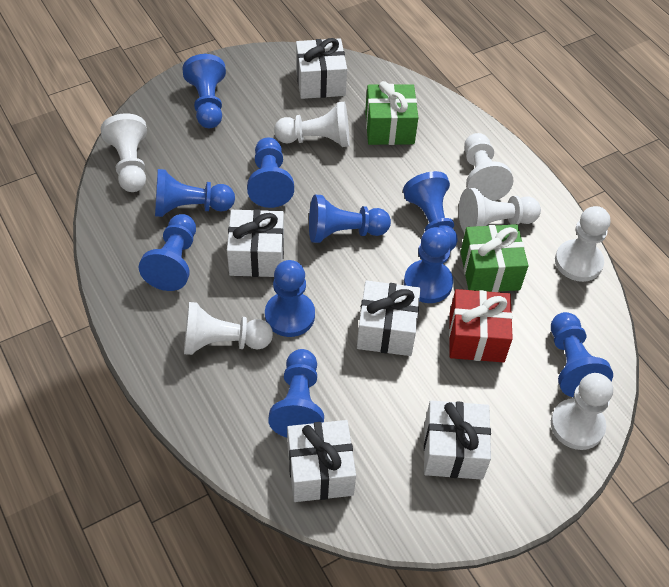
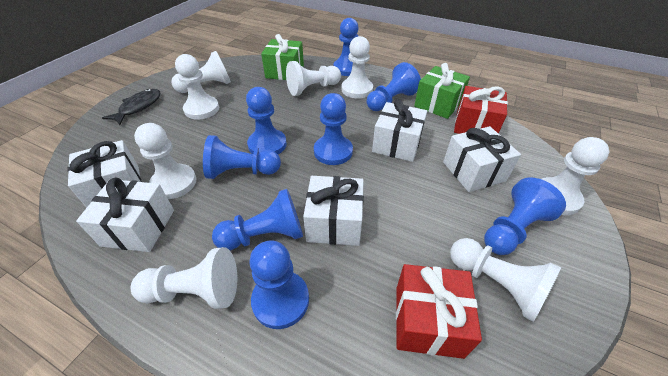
black fish: none = 0 -> [102,89,160,125] = 1
blue pawn: [139,214,196,291] [155,169,235,217] [182,54,226,128] [247,138,294,208] [265,260,315,337] [268,349,324,438] [309,195,391,243] [403,171,457,251] [404,227,453,303] [551,312,613,397] = 10 -> [203,135,281,179] [212,189,303,250] [246,87,287,155] [250,240,309,329] [314,93,353,165] [333,18,359,76] [366,62,421,111] [484,178,566,255] = 8
red gift: [449,289,513,362] = 1 -> [396,264,482,359] [454,86,508,134] = 2
white pawn: [101,113,147,192] [184,302,273,355] [274,102,350,147] [459,188,541,233] [464,133,513,201] [551,373,613,450] [555,206,610,282] = 7 -> [131,247,237,309] [134,123,196,199] [171,51,231,93] [175,54,219,120] [286,61,341,96] [341,36,373,98] [450,238,561,322] [542,137,609,215] = 8

